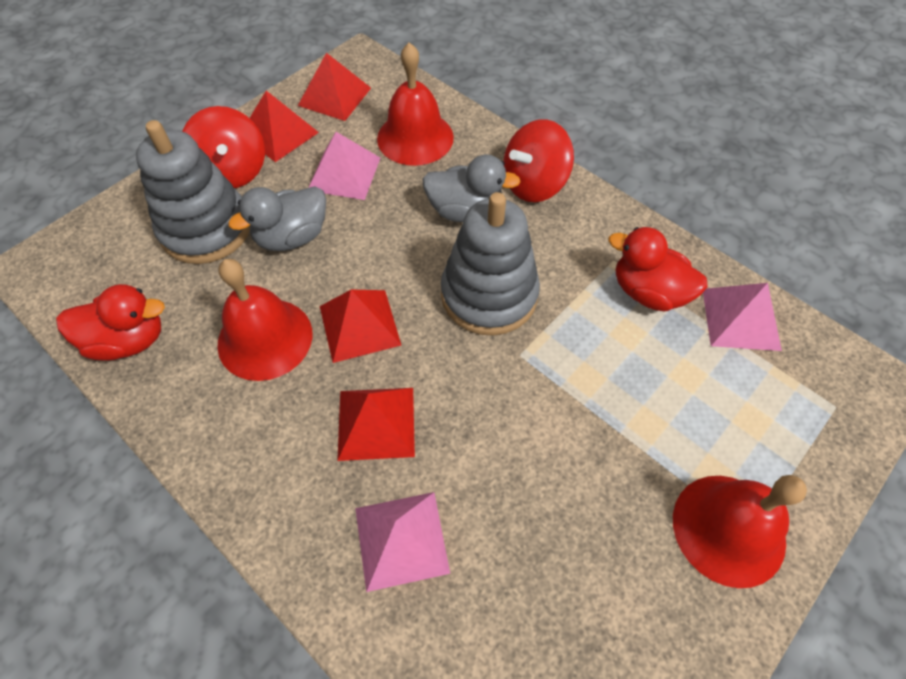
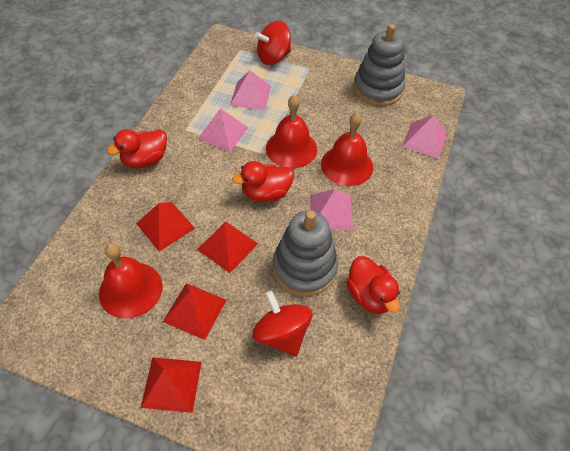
grey duck: [228,186,326,251] [422,155,521,222] = 2 -> none = 0
pink pyramid: [308,132,380,200] [355,492,450,592] [703,283,782,351] = 3 -> [198,108,248,152] [230,70,271,110] [310,189,353,230] [402,115,447,158] = 4
red duck: [56,284,165,361] [609,227,708,311] = 2 -> [107,129,167,168] [232,161,294,202] [346,256,400,314] = 3

